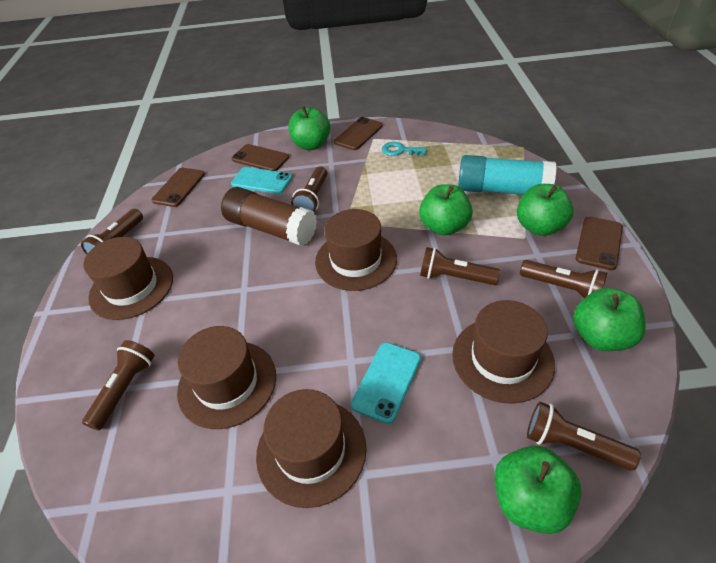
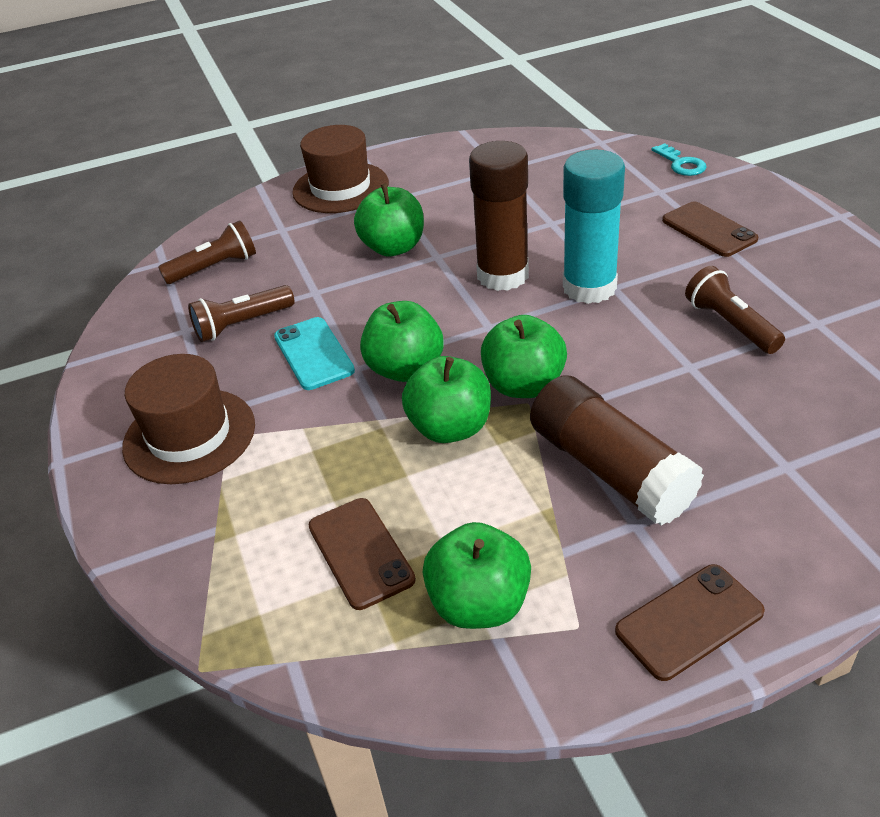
brown flashlight: [81,209,143,255] [82,340,155,431] [291,166,327,212] [420,247,500,285] [520,260,607,298] [527,401,641,471] = 6 -> [158,220,256,284] [188,285,295,342] [685,266,785,354] = 3
brown glue stick: [221,187,317,246] = 1 -> [469,141,529,291] [530,375,704,526] = 2
brown hat: [83,237,173,320] [177,326,276,429] [256,389,367,508] [315,209,397,291] [452,300,555,403] = 5 -> [122,354,255,484] [292,125,389,213] = 2
brown phone: [152,168,205,207] [232,144,289,171] [334,117,383,150] [576,216,623,270] = 4 -> [309,498,416,610] [615,564,765,681] [662,201,758,257] = 3
turquoise phone: [231,167,292,194] [351,342,421,424] = 2 -> [274,317,355,390] = 1

